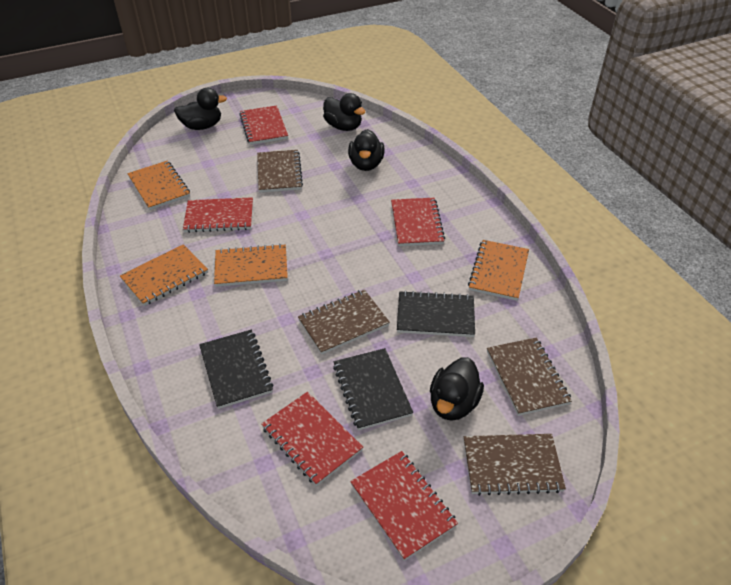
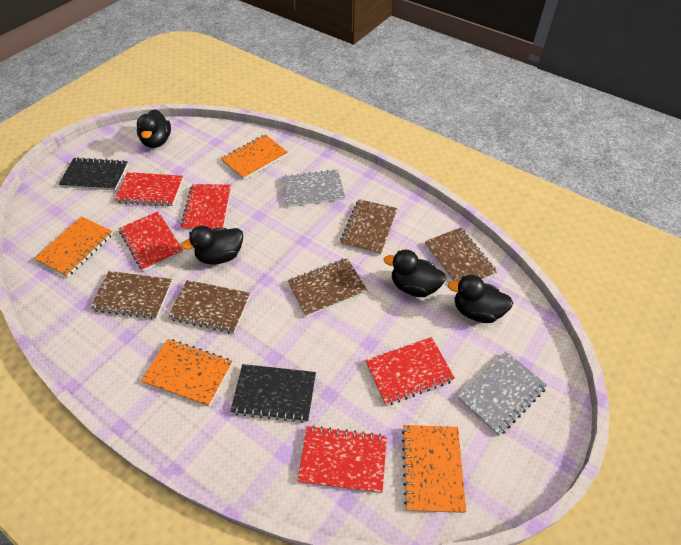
black notebook: [199,330,273,409] [333,348,413,430] [397,290,475,337] = 3 -> [59,157,128,191] [230,364,316,423] = 2
brown notebook: [257,150,303,193] [298,289,390,355] [464,434,566,496] [487,337,572,416] = 4 -> [90,271,172,319] [168,280,250,333] [288,258,367,317] [340,199,398,255] [425,227,497,281] = 5
grey notebook: none = 0 -> [282,169,345,207] [458,351,548,436] = 2

